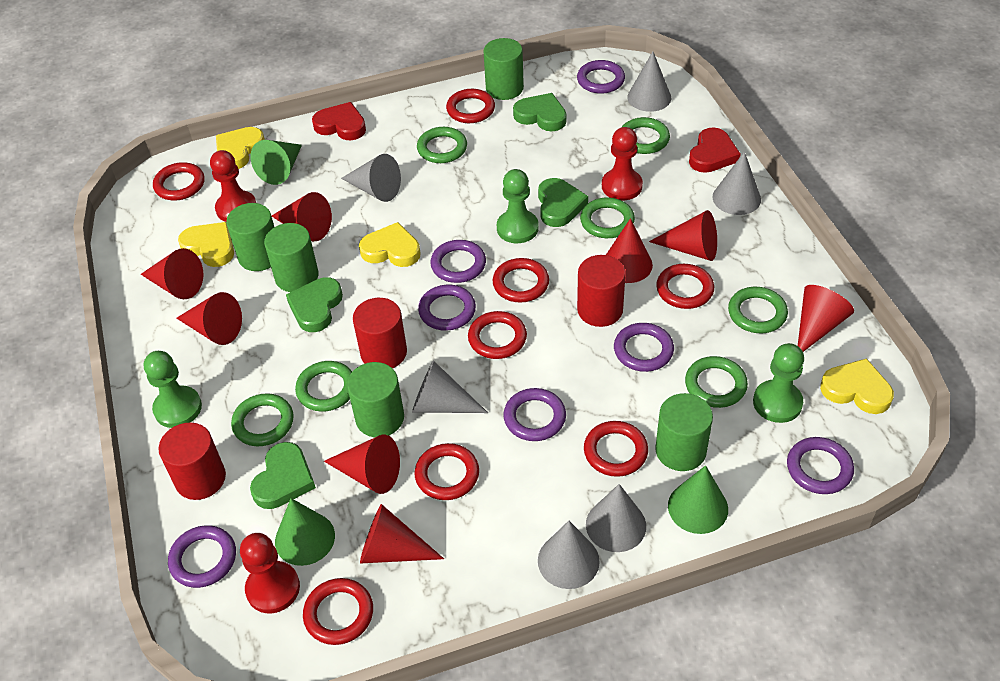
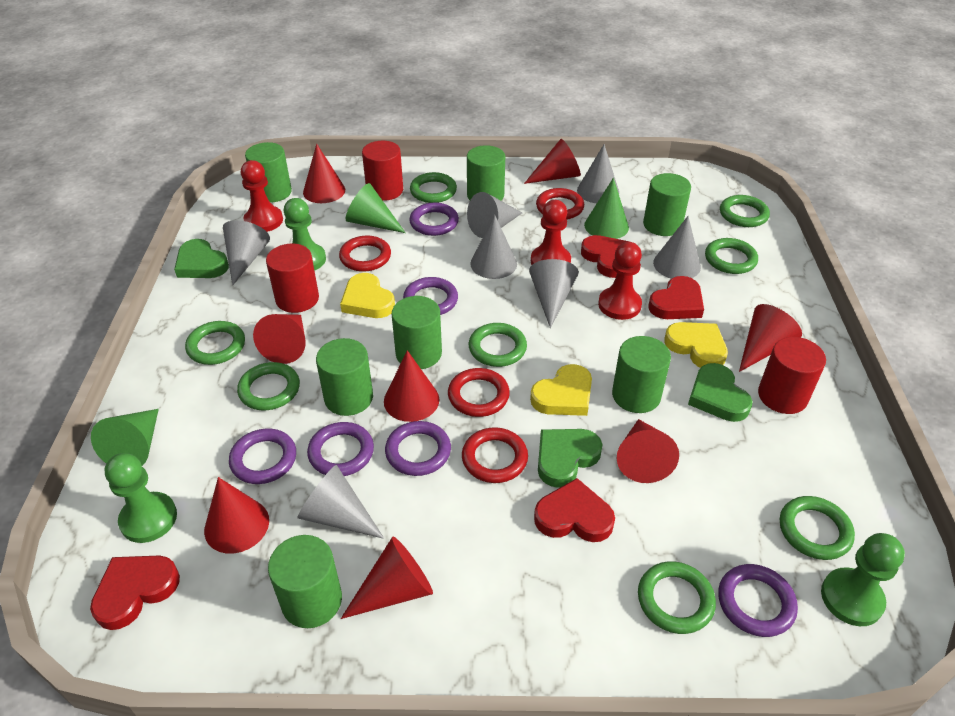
green cylinder: [226,203,274,271] [264,223,319,292] [347,362,404,437] [483,38,524,100] [655,393,713,471] = 5 -> [245,142,292,203] [268,535,342,628] [316,338,373,416] [391,296,442,369] [467,145,505,201] [612,336,671,413] [643,173,691,236] = 7
green heart: [250,442,316,509] [286,277,343,332] [513,93,566,131] [538,178,588,227] = 4 -> [174,239,229,278] [538,429,602,488] [688,363,752,422] = 3
green ring: [231,393,294,446] [295,361,352,412] [417,127,467,163] [580,197,635,238] [622,117,670,154] [685,356,748,408] [728,287,788,333] = 7 -> [185,321,245,365] [237,362,300,410] [410,172,457,203] [469,323,527,367] [638,561,716,634] [705,238,758,274] [720,195,770,227] [780,496,855,560] = 8
grey cone: [341,154,401,202] [412,361,488,413] [538,521,600,589] [586,484,646,552] [627,51,671,112] [713,151,761,215] = 6 -> [223,220,270,285] [298,465,384,539] [467,192,522,238] [470,215,517,279] [529,259,579,328] [577,144,619,203] [653,216,701,279] = 7
purple ring: [168,525,236,588] [418,285,476,331] [430,240,486,283] [504,388,566,441] [577,60,625,94] [614,323,674,372] [787,437,854,494] = 7 -> [229,428,296,484] [307,422,374,476] [385,421,451,476] [403,277,458,315] [409,202,459,236] [718,564,798,637] = 6
red heart: [312,102,366,140] [689,127,741,173] = 2 -> [90,555,180,630] [534,478,615,542] [581,235,630,278] [648,276,704,319] = 4
red ring: [153,162,204,200] [303,578,373,645] [415,443,479,500] [446,89,495,123] [468,311,527,359] [493,258,549,303] [584,421,648,477] [656,264,714,309] = 8 -> [339,235,391,272] [448,368,510,417] [462,427,528,483] [536,188,584,219] = 4
yellow heart: [178,222,234,267] [216,127,265,169] [359,222,420,267] [820,358,894,414] = 4 -> [340,273,395,318] [530,364,592,416] [664,322,728,368] = 3

